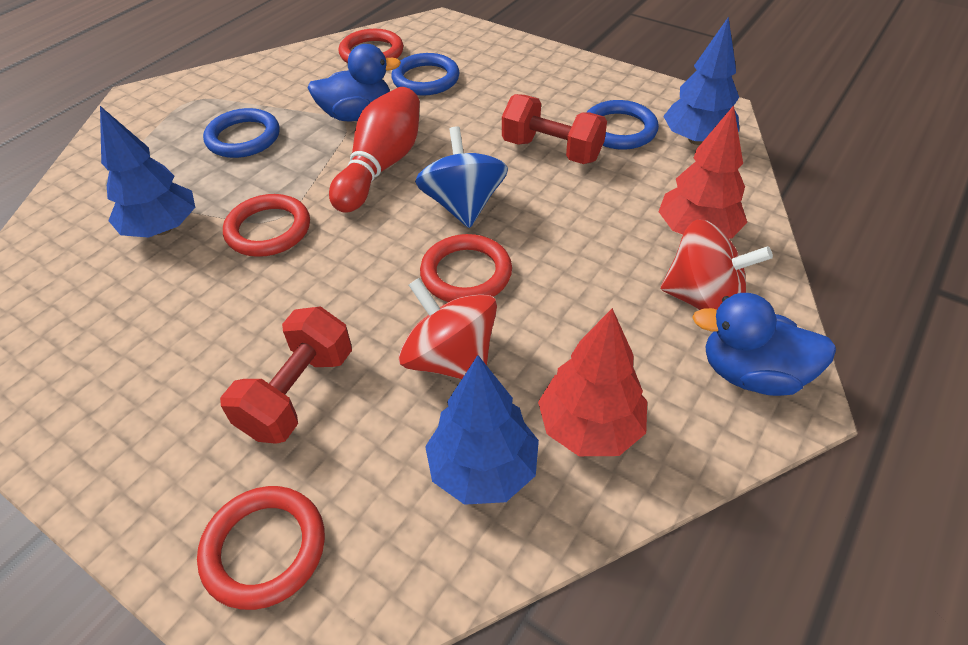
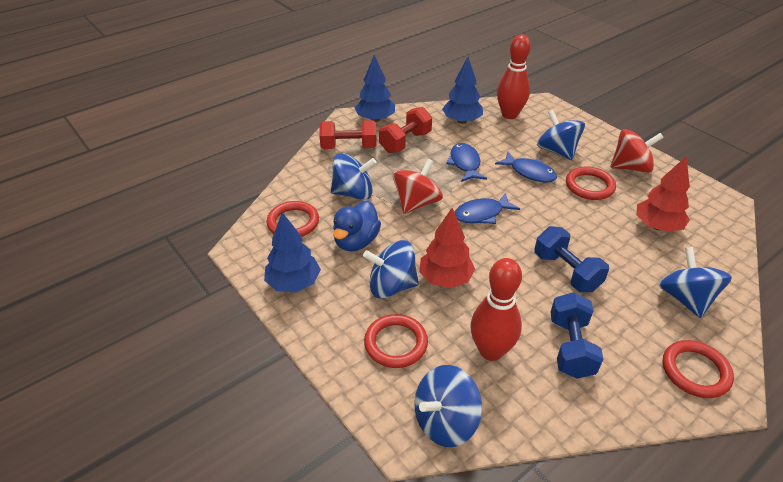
blue duck: [308,44,401,121] [692,293,836,396] = 2 -> [333,200,381,252] = 1
blue dumbbell: none = 0 -> [534,226,609,292] [550,292,603,379] = 2
blue fish: none = 0 -> [446,143,487,182] [455,193,520,224] [495,152,557,183] = 3
blue ring: [203,108,280,158] [391,53,460,96] [586,100,659,150] = 3 -> none = 0
blue spinning top: [415,126,508,228] = 1 -> [331,153,376,200] [363,240,419,298] [415,365,482,447] [537,110,585,160] [659,247,732,318] = 5
red bowling pin: [329,87,420,213] = 1 -> [471,258,522,361] [497,35,531,119] = 2

